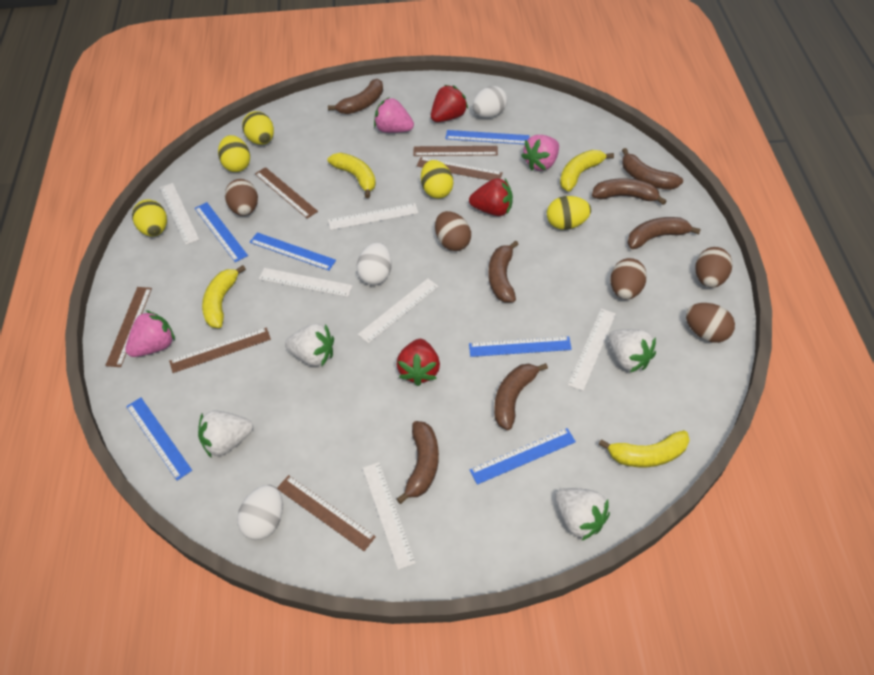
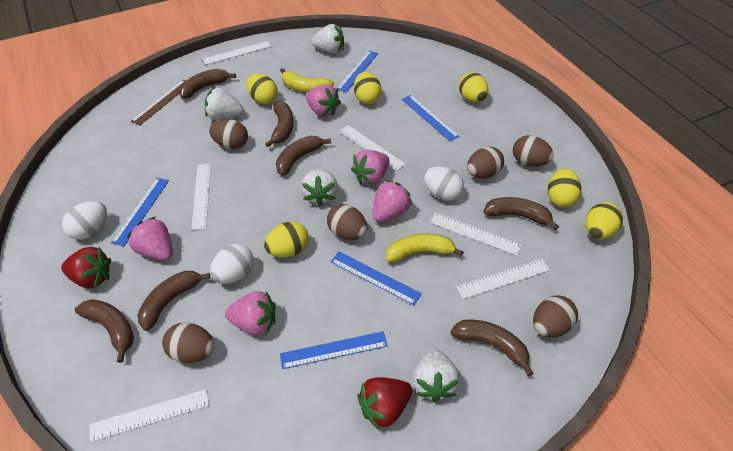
blue ruler: [126,398,192,480] [195,202,248,262] [250,232,336,271] [445,130,529,144] [469,336,572,357] [470,428,576,485] = 6 -> [111,178,169,246] [280,331,388,369] [331,252,422,305] [337,51,378,93] [402,95,459,141] = 5
brown egg: [225,179,258,216] [435,211,471,251] [610,258,647,299] [686,303,735,343] [695,247,732,288] = 5 -> [162,323,214,363] [209,119,248,149] [327,204,368,240] [467,147,504,179] [513,135,554,167] [533,295,578,338] = 6
brown ruler: [105,287,152,367] [169,327,271,373] [255,167,318,219] [277,475,376,551] [413,146,498,156] [417,157,503,180] = 6 -> [131,80,185,125] = 1
pink strawberry: [125,310,175,357] [374,97,414,133] [521,135,559,171] = 3 -> [127,217,173,260] [225,291,276,336] [306,84,341,117] [351,150,390,185] [372,180,412,222] = 5
red strawberry: [396,339,440,386] [431,85,468,122] [469,178,513,216] = 3 -> [61,247,111,289] [357,377,412,430] = 2
yellow banana: [202,265,246,328] [328,153,376,198] [560,150,614,192] [598,430,690,467] = 4 -> [280,68,334,92] [386,233,464,263] = 2
yellow egg: [132,199,167,237] [218,135,250,172] [242,111,274,145] [421,160,453,198] [547,196,591,230] = 5 -> [247,74,278,104] [264,221,309,257] [354,72,381,104] [459,72,488,103] [548,168,581,207] [585,202,623,240] = 6

